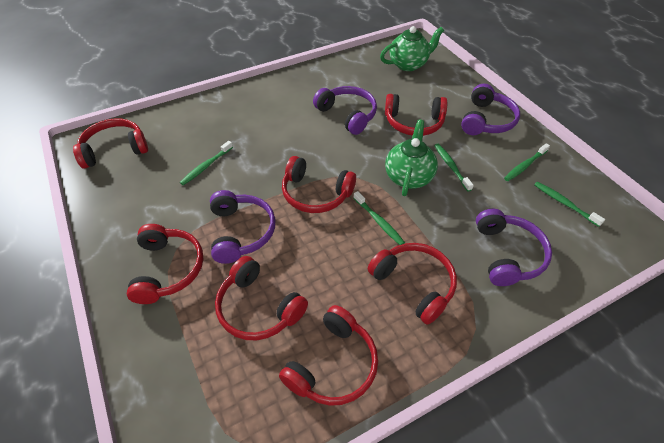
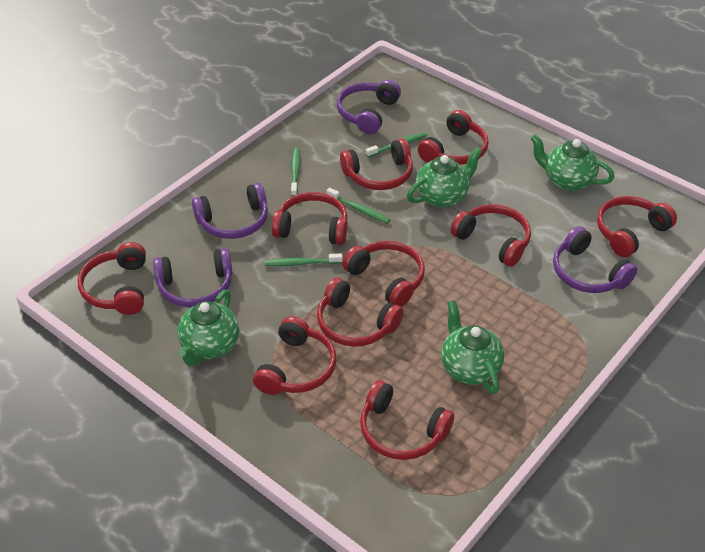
green teapot: [380,26,444,71] [385,119,438,196] = 2 -> [177,290,239,366] [407,147,483,208] [441,300,504,394] [530,134,614,191] = 4
green toothbrush: [180,141,233,185] [354,191,405,245] [434,144,474,192] [504,143,550,181] [534,182,605,227] = 5 -> [265,253,343,266] [291,148,300,197] [326,188,390,224] [366,132,428,157] = 4
red headphones: [73,119,148,169] [127,224,203,304] [215,256,308,340] [279,305,378,406] [282,156,356,213] [368,243,457,325] [385,94,447,136] = 7 -> [78,242,146,315] [253,316,336,395] [272,192,348,245] [317,278,403,347] [340,139,413,190] [342,241,425,307] [360,380,454,460] [418,110,489,165] [450,204,531,267] [597,196,677,257] = 10

